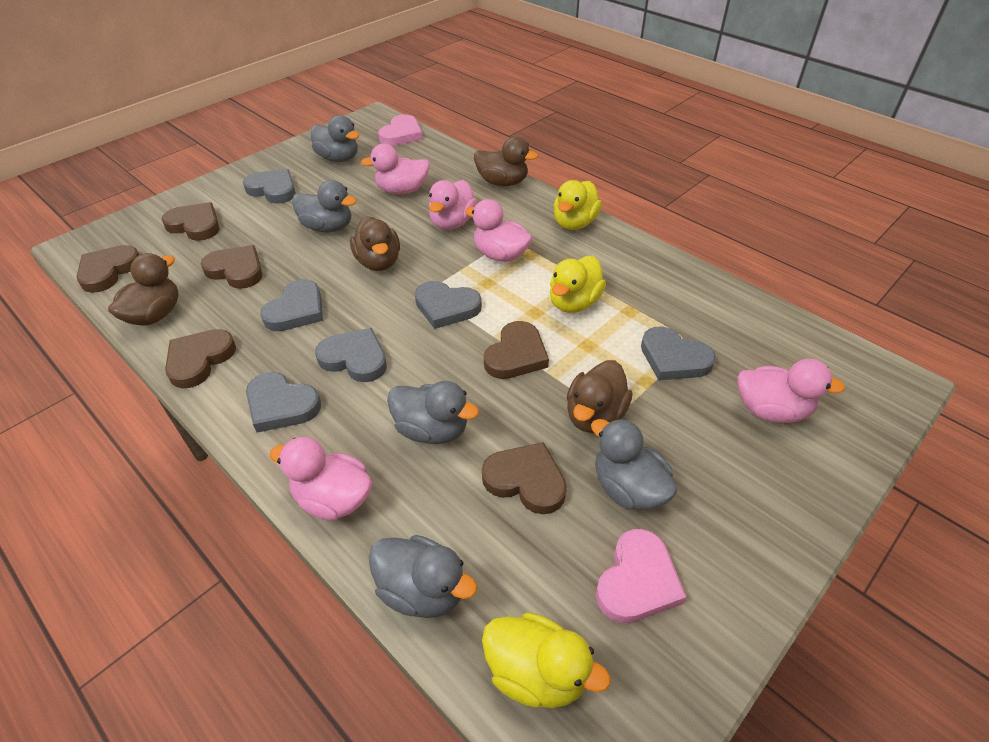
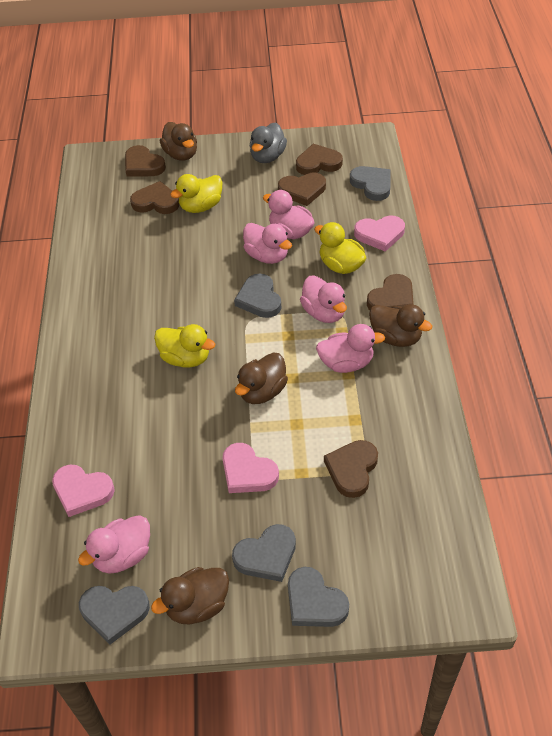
grey duck: [292,180,357,233] [311,115,360,162] [368,535,477,618] [387,381,479,444] [591,418,677,510] = 5 -> [250,123,287,163] = 1
grey heart: [243,169,296,204] [246,372,321,433] [260,279,323,331] [315,328,387,382] [415,281,482,329] [641,327,716,380] = 6 -> [79,586,150,645] [232,524,296,582] [234,274,281,318] [288,567,349,627] [350,166,391,201] = 5
pink heart: [378,114,423,146] [596,529,686,623] = 2 -> [52,465,115,517] [223,443,279,493] [354,216,405,252] = 3

